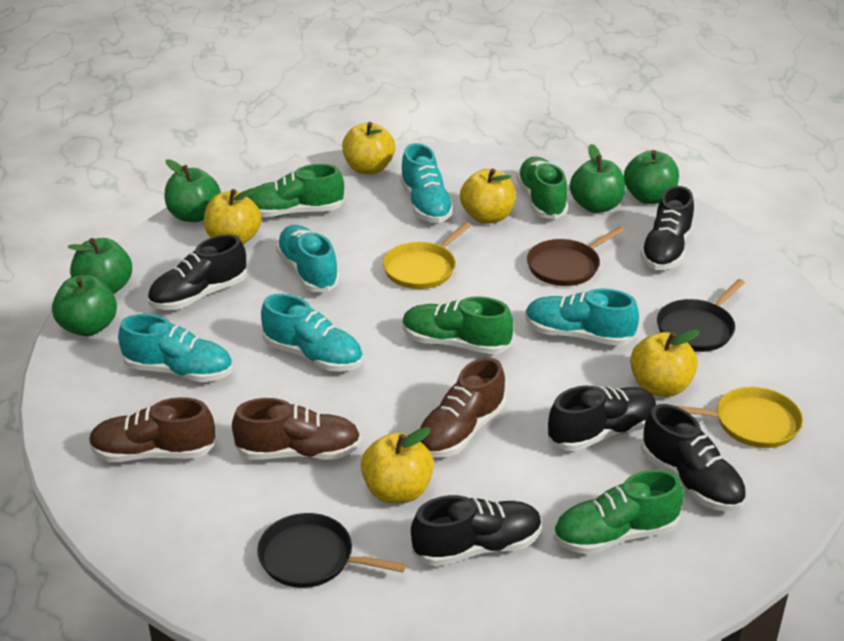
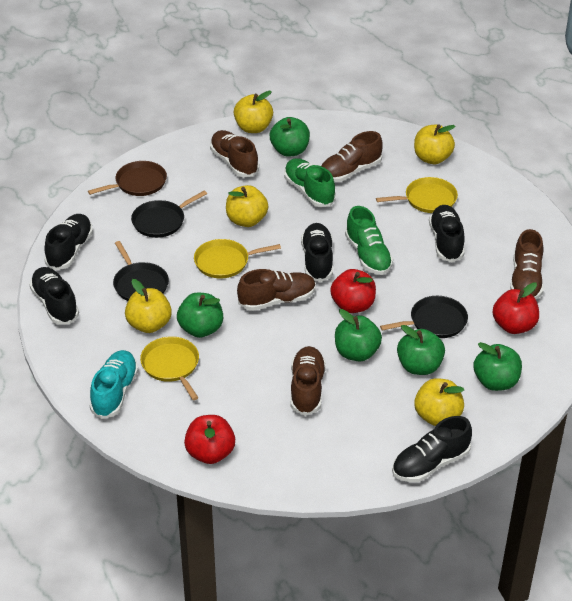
black pan: [257,513,406,588] [657,279,745,352] = 2 -> [113,241,169,301] [131,190,207,238] [380,296,468,338] = 3
brown shoe: [89,397,216,462] [232,398,361,460] [418,358,506,457] = 3 -> [210,130,259,177] [237,269,316,311] [291,346,326,416] [321,131,383,182] [510,229,544,299] = 5
green shoe: [248,164,345,217] [403,297,513,354] [516,157,568,219] [553,470,684,554] = 4 -> [284,158,336,207] [345,206,393,275] = 2
red apple: none = 0 -> [184,415,235,464] [330,269,376,313] [493,282,539,334] = 3
turquoise shoe: [118,314,233,382] [261,294,363,371] [276,225,340,292] [400,143,454,223] [525,288,639,346] = 5 -> [90,350,139,419] = 1
yellow pan: [383,222,471,289] [676,387,803,448] = 2 -> [140,336,199,400] [194,239,281,278] [376,177,458,213] = 3

